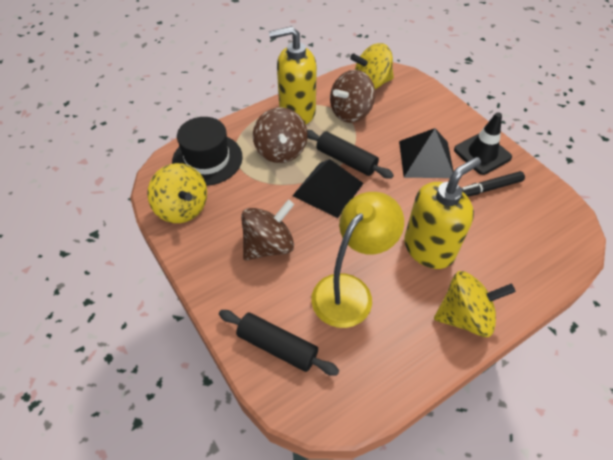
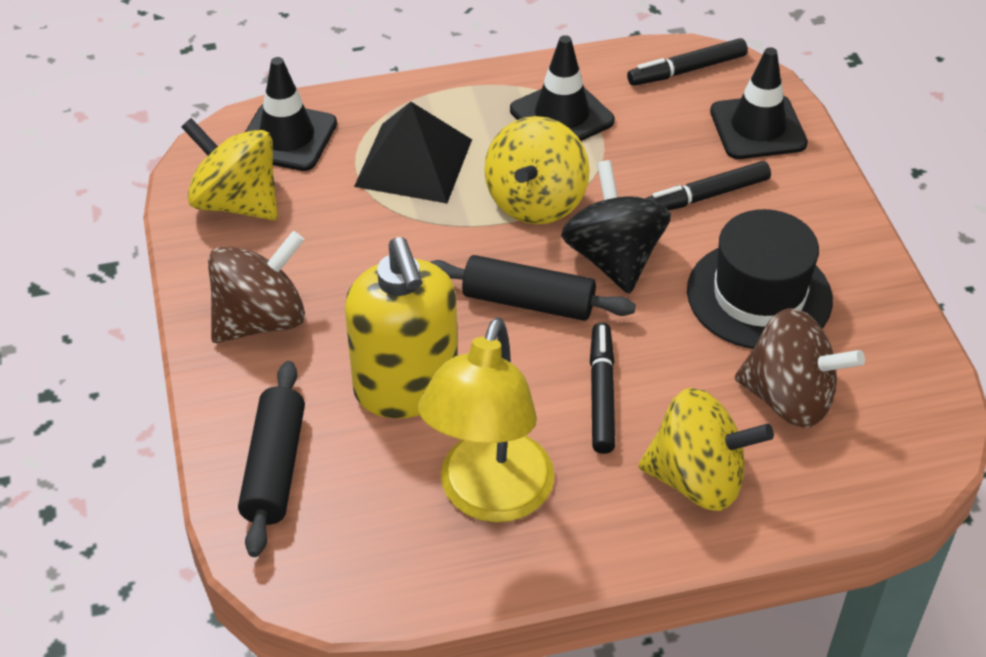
black marker: [461,171,525,197] = 1 -> [590,322,615,454] [627,38,748,86] [645,161,771,210] = 3
black pyramid: [293,159,364,218] [399,128,454,178] = 2 -> [354,102,472,203] = 1
black spinning top: none = 0 -> [561,160,671,294] = 1
black traffic cone: [454,112,512,175] = 1 -> [245,57,337,171] [510,35,615,141] [710,47,808,159] = 3
brown spinning top: [241,200,294,261] [253,107,307,163] [330,70,375,123] = 3 -> [208,231,305,343] [735,308,865,428] = 2
yellow soap dispenser: [269,26,317,124] [404,157,481,269] = 2 -> [344,237,458,418] = 1

